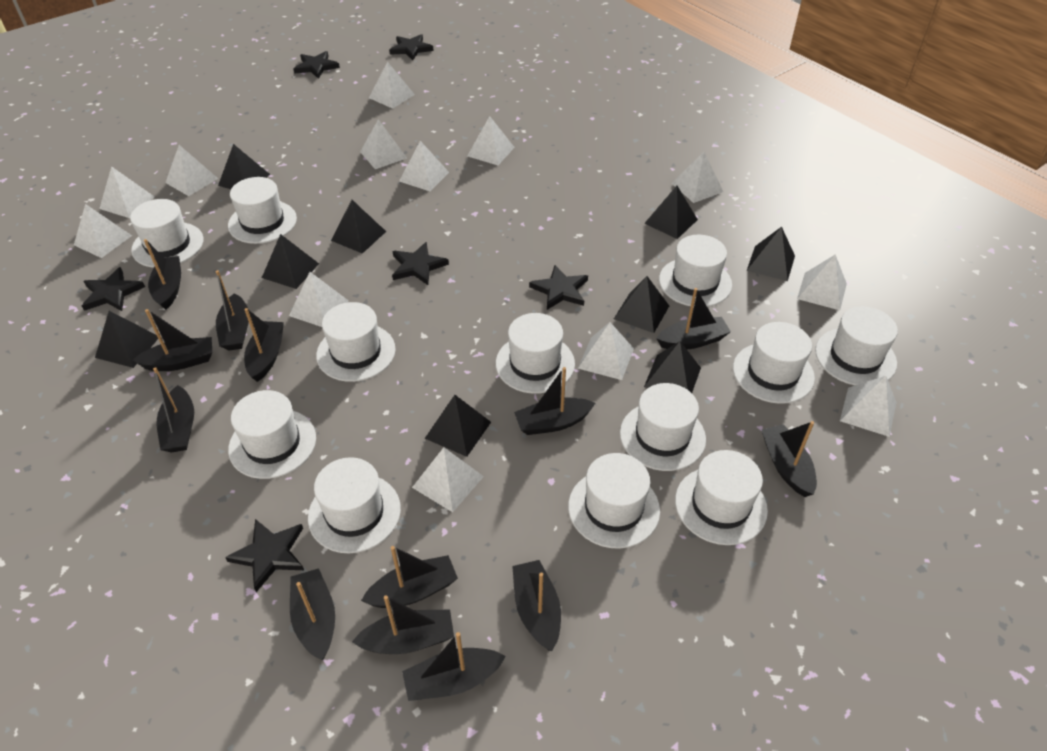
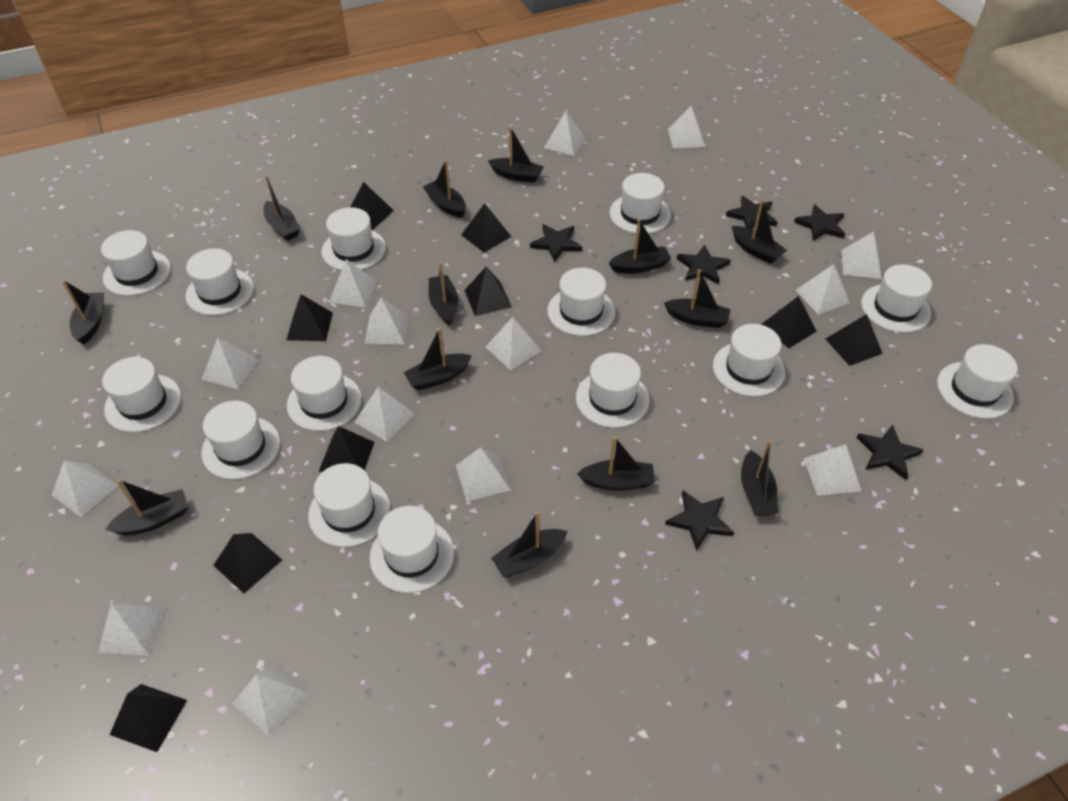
white hat: [130,199,203,268] [228,177,297,244] [228,390,316,479] [308,457,401,553] [316,302,396,382] [496,313,575,394] [568,453,660,548] [620,383,706,471] [659,235,732,307] [675,450,768,545] [733,322,815,404] [815,307,898,385] = 12 -> [101,230,171,296] [102,357,181,432] [186,248,254,315] [202,401,280,479] [287,356,361,431] [308,463,390,547] [322,207,386,270] [370,506,454,593] [547,268,615,336] [576,353,650,428] [610,173,671,234] [713,324,785,396] [861,264,932,333] [937,344,1018,419] = 14
white pyramid: [74,204,132,258] [99,166,155,218] [165,145,218,196] [289,272,349,327] [360,119,407,169] [369,62,415,109] [399,141,449,191] [412,447,484,512] [467,116,515,165] [578,322,634,380] [671,152,723,203] [797,255,847,310] [840,376,897,437] = 13 -> [52,460,119,517] [98,603,165,655] [202,338,259,389] [232,662,309,736] [329,259,377,308] [354,387,415,442] [365,297,409,344] [456,447,511,501] [486,317,541,370] [544,111,586,156] [668,106,705,148] [796,264,850,315] [803,444,861,496] [842,232,882,279] = 14

